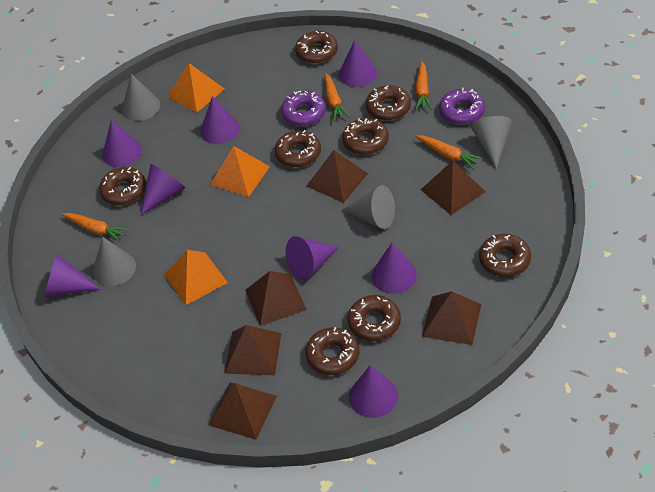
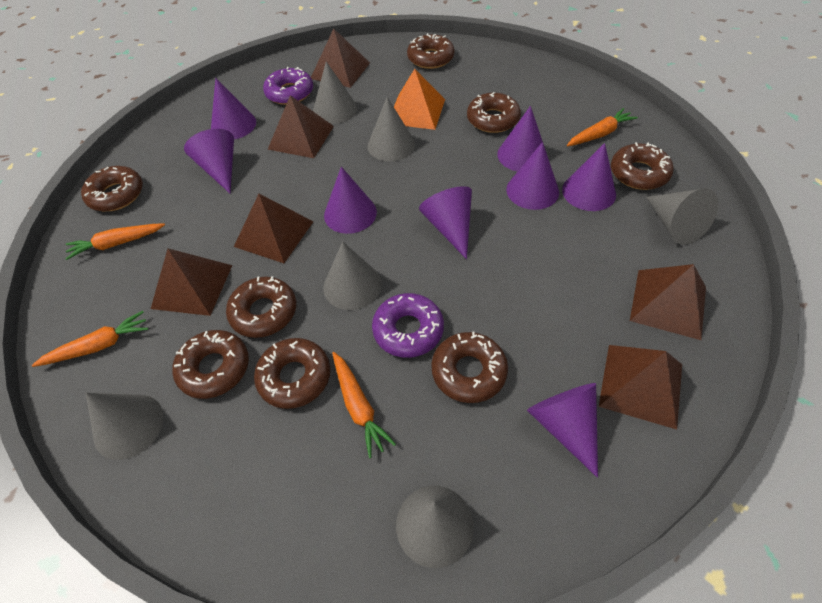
grey cone: [93,236,136,286] [122,74,160,121] [342,185,395,229] [471,116,513,169] = 4 -> [86,393,163,460] [313,62,357,124] [323,241,382,310] [368,97,415,161] [396,486,474,568] [646,188,718,245] = 6
orange pyramid: [164,250,228,305] [167,63,224,113] [210,146,270,197] = 3 -> [394,69,445,130] = 1

